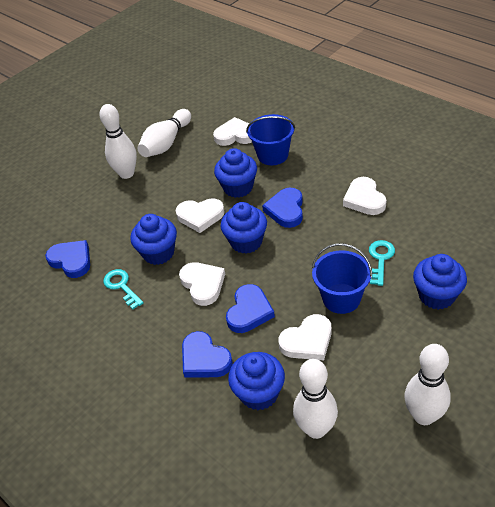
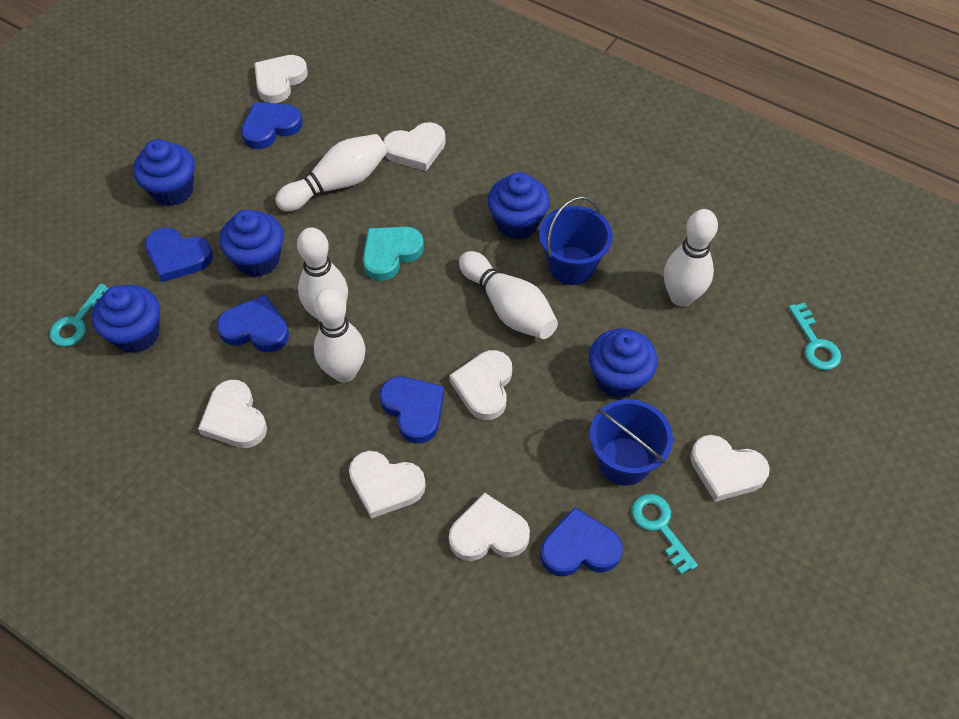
blue heart: [45,240,90,278] [182,331,233,378] [226,284,275,333] [262,188,303,228] = 4 -> [145,228,213,282] [216,295,289,352] [241,102,303,149] [379,377,444,443] [540,507,622,577] = 5
turquoise heart: none = 0 -> [363,227,424,281] = 1
turquoise key: [103,269,144,309] [369,240,395,286] = 2 -> [50,283,109,347] [632,494,698,574] [788,303,841,370] = 3
white bowling pin: [99,104,137,179] [137,109,191,157] [293,359,338,439] [404,344,451,425] = 4 -> [275,134,387,212] [297,227,348,322] [314,288,366,383] [459,251,558,339] [664,209,718,307] = 5
white heart: [175,198,225,233] [179,262,225,306] [213,117,252,146] [278,314,332,361] [343,177,387,215] = 5 -> [198,380,267,448] [254,55,308,103] [349,451,426,519] [383,122,446,171] [449,350,512,420] [449,493,530,561] [690,435,770,502] = 7

